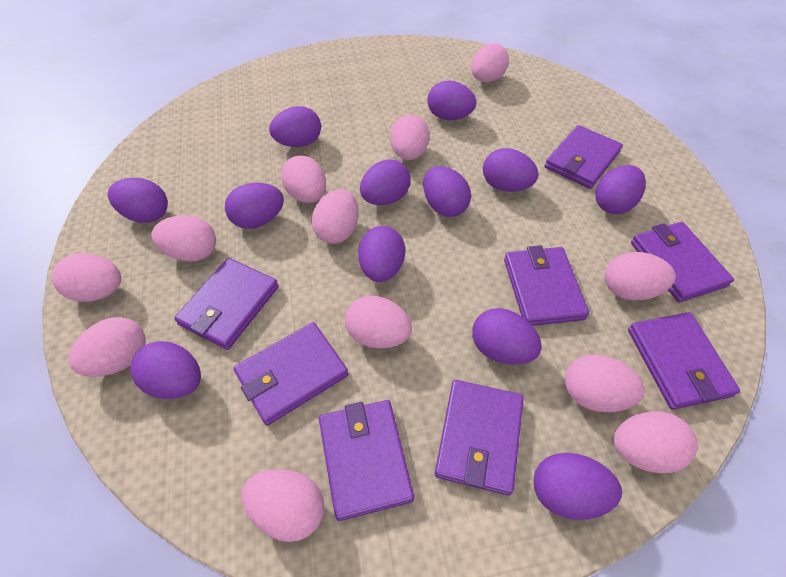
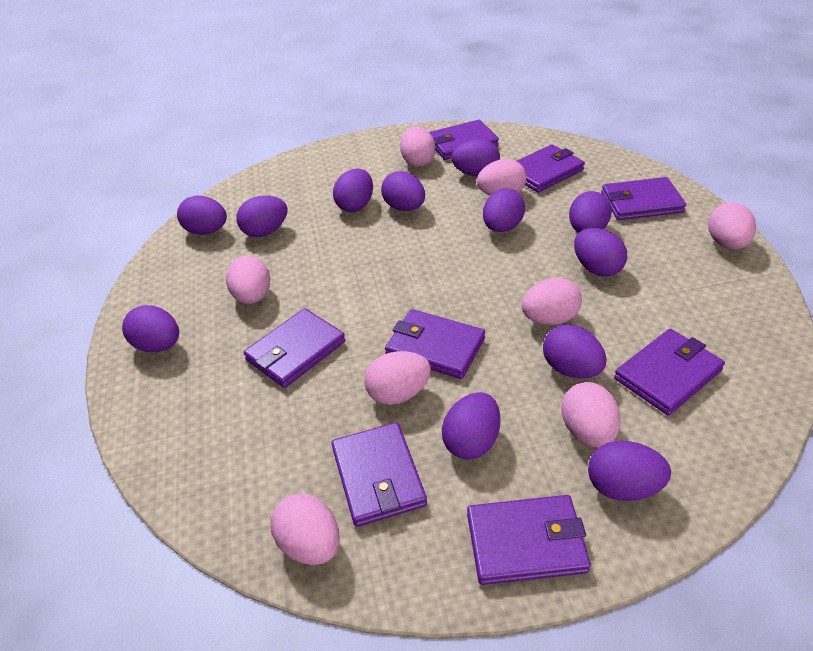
pink egg: [52,253,121,302] [69,317,146,377] [151,215,216,262] [242,469,324,542] [281,156,326,203] [311,189,358,244] [345,296,412,348] [390,115,430,160] [471,43,509,82] [565,355,645,412] [605,252,676,300] [613,411,698,473] = 12 -> [226,256,270,304] [271,493,340,565] [364,351,431,405] [400,126,436,167] [477,159,526,195] [522,278,582,325] [561,382,621,448] [708,203,756,249] = 8

